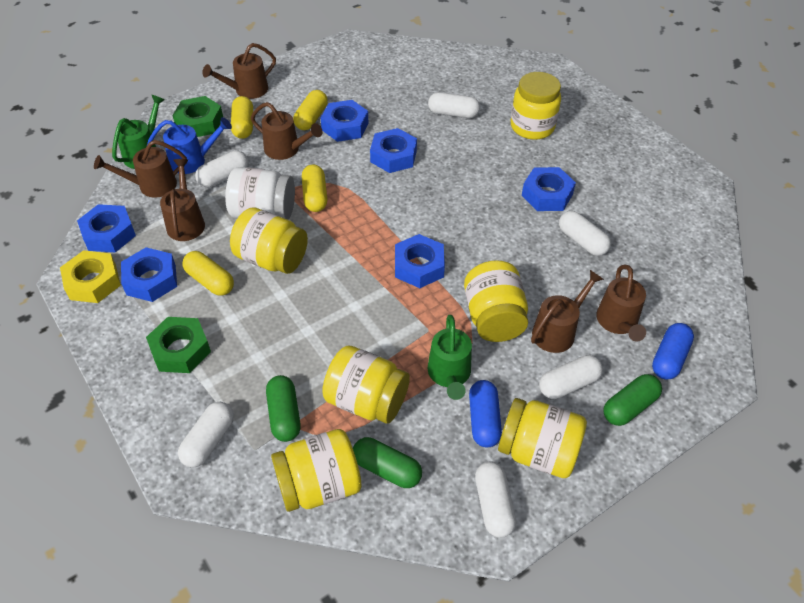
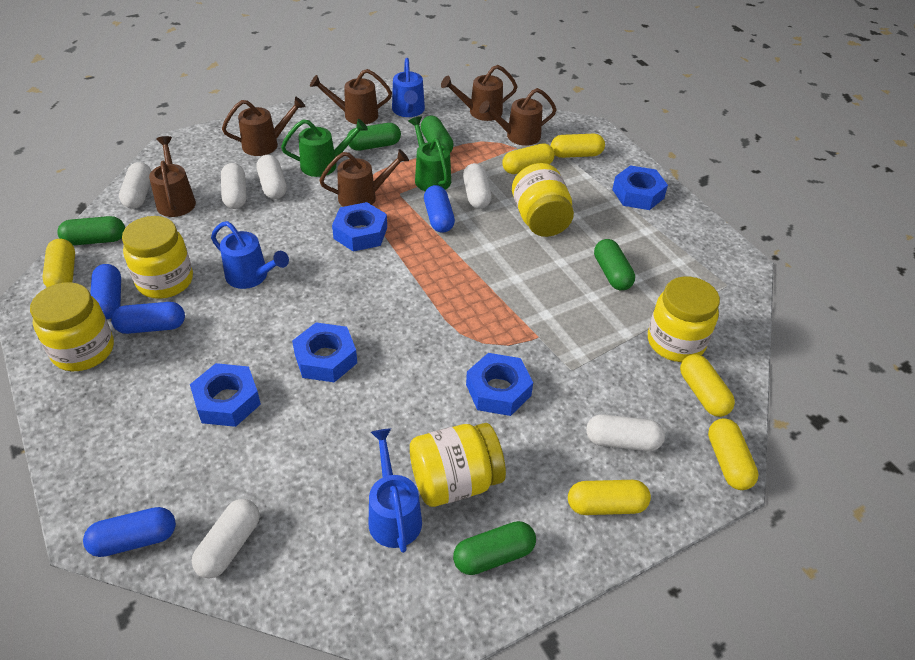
blue capsule: [469,380,502,447] [652,323,694,380] = 2 -> [83,507,176,557] [90,264,121,319] [111,302,185,334] [424,185,455,233] = 4
blue nut: [77,204,136,252] [121,247,177,302] [321,100,368,142] [370,128,417,173] [395,234,445,288] [522,167,576,211] = 6 -> [190,363,261,427] [292,323,357,382] [332,202,387,252] [466,353,533,416] [612,165,668,210] = 5
blue watering can: [147,117,232,174] = 1 -> [211,221,289,289] [369,428,422,553] [392,58,425,117] = 3
green capsule: [266,375,301,442] [353,437,422,488] [603,374,662,426] = 3 -> [57,216,125,245] [347,123,401,151] [421,116,454,153] [453,521,536,575] [594,239,635,290] = 5
green nut: [146,317,211,373] [172,96,223,137] = 2 -> none = 0
white jar: [225,167,295,220] = 1 -> none = 0
yellow capsule: [182,251,234,296] [231,96,253,139] [293,90,328,130] [302,165,327,212] = 4 -> [42,239,75,287] [502,143,555,174] [551,134,605,158] [568,480,651,515] [680,354,735,417] [708,418,758,490] = 6
yellow jar: [230,207,308,274] [271,429,361,512] [322,346,410,423] [464,260,528,342] [498,398,587,478] [511,72,561,140] = 6 -> [30,282,114,371] [122,216,193,299] [410,423,506,507] [512,163,574,237] [648,276,720,362] = 5
yellow nut: [60,250,121,303] = 1 -> none = 0

